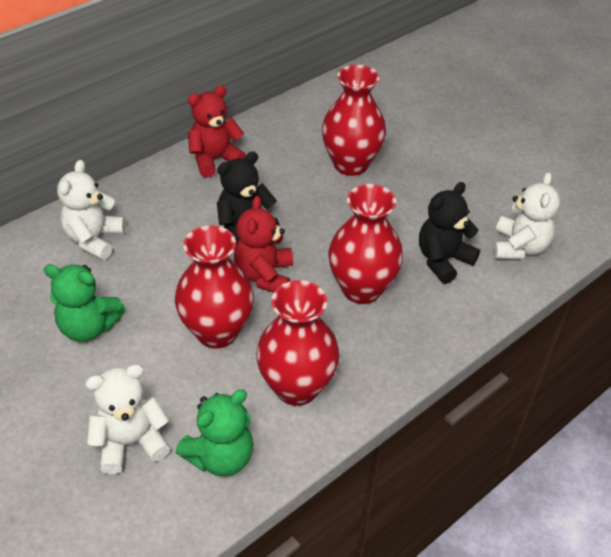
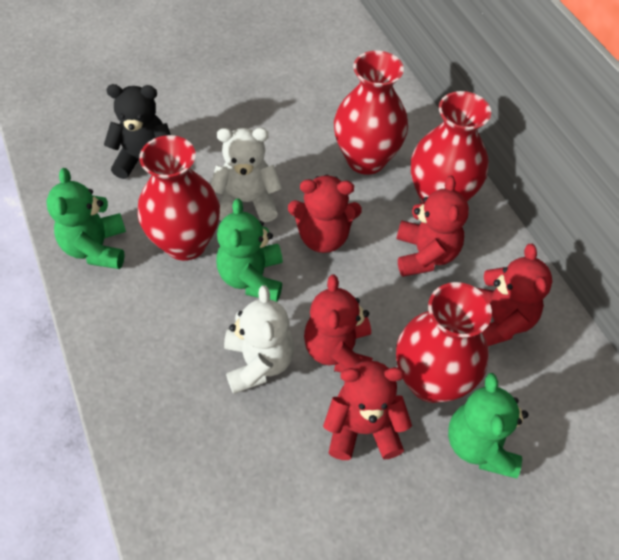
black teddy bear: [217,151,280,247] [419,182,480,284] = 2 -> [104,84,171,179] = 1
green teddy bear: [44,264,126,342] [176,389,254,476] = 2 -> [46,168,126,269] [216,198,283,302] [448,373,528,478] = 3
red teddy bear: [188,85,246,178] [234,196,293,293] = 2 -> [288,174,362,253] [304,275,373,373] [323,361,412,460] [396,176,469,277] [477,244,552,346] = 5
white teddy bear: [57,160,126,260] [85,364,170,474] [493,172,560,260] = 3 -> [211,128,282,222] [224,285,294,394] = 2

